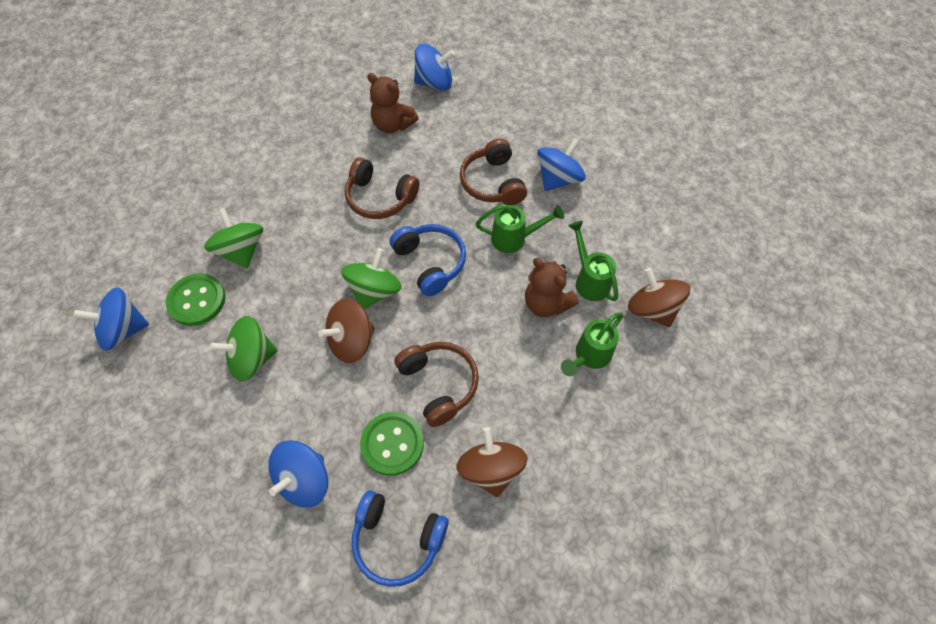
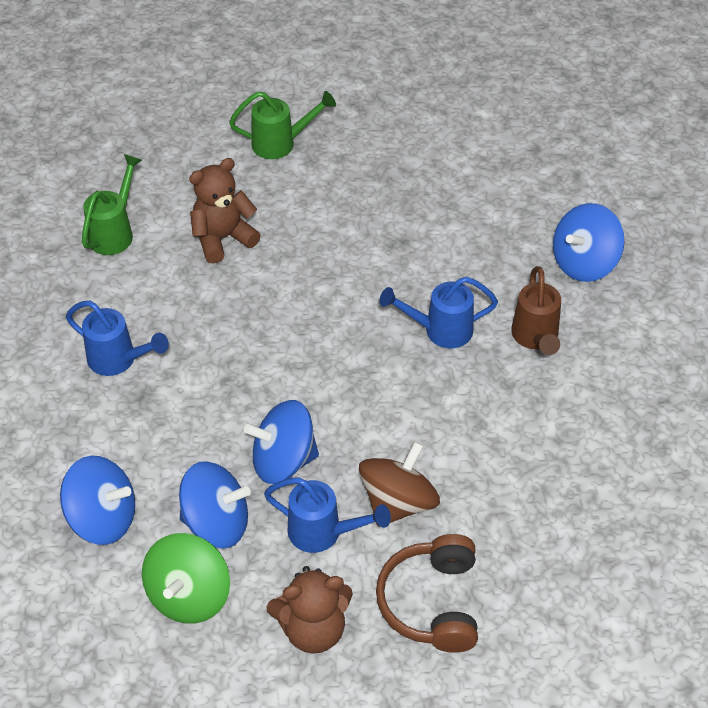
blue headphones: [352,490,449,587] [390,224,466,296] = 2 -> none = 0
blue watering can: none = 0 -> [66,301,169,376] [264,477,391,553] [379,277,498,348] = 3
brown headphones: [345,157,419,219] [394,342,479,427] [460,139,527,205] = 3 -> [376,534,478,653] = 1
brown spinning top: [318,298,375,363] [456,427,528,497] [628,268,690,327] = 3 -> [359,441,440,527] = 1
brown watering can: none = 0 -> [511,266,561,355] = 1
green button: [166,273,226,326] [360,412,424,476] = 2 -> none = 0
green spinning top: [204,208,263,268] [209,316,278,382] [341,248,402,309] = 3 -> [142,533,230,624] = 1
green watering can: [476,204,564,253] [561,312,623,376] [568,221,618,301] = 3 -> [82,154,142,255] [229,91,336,159] = 2

